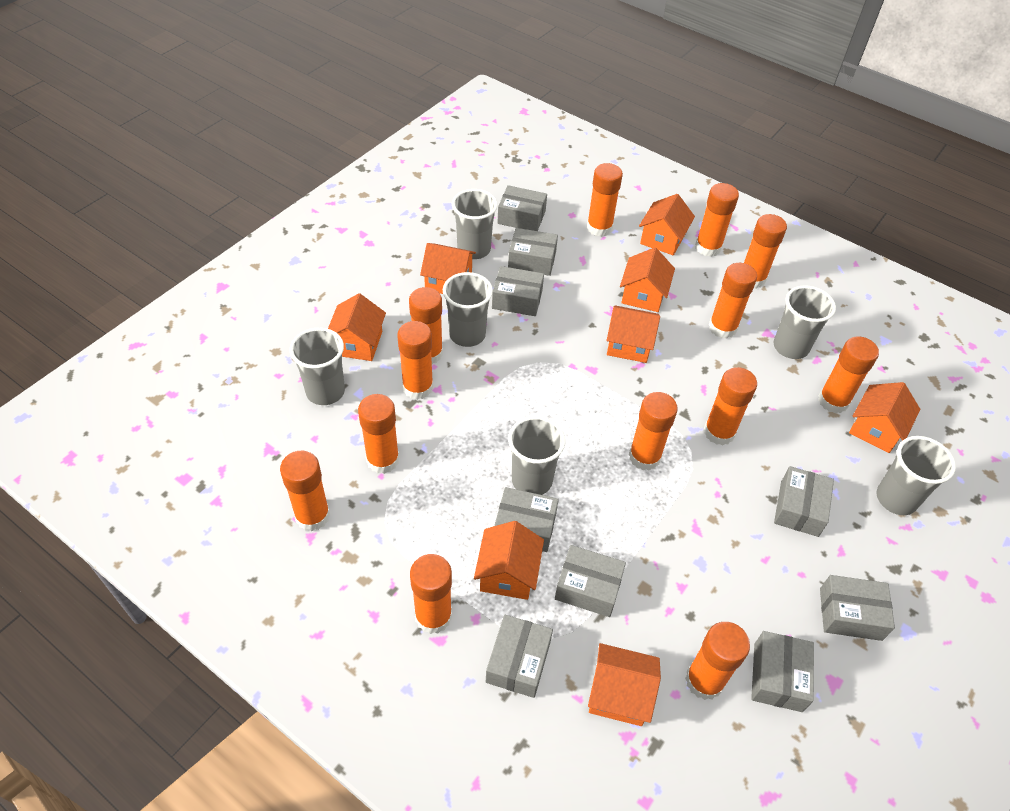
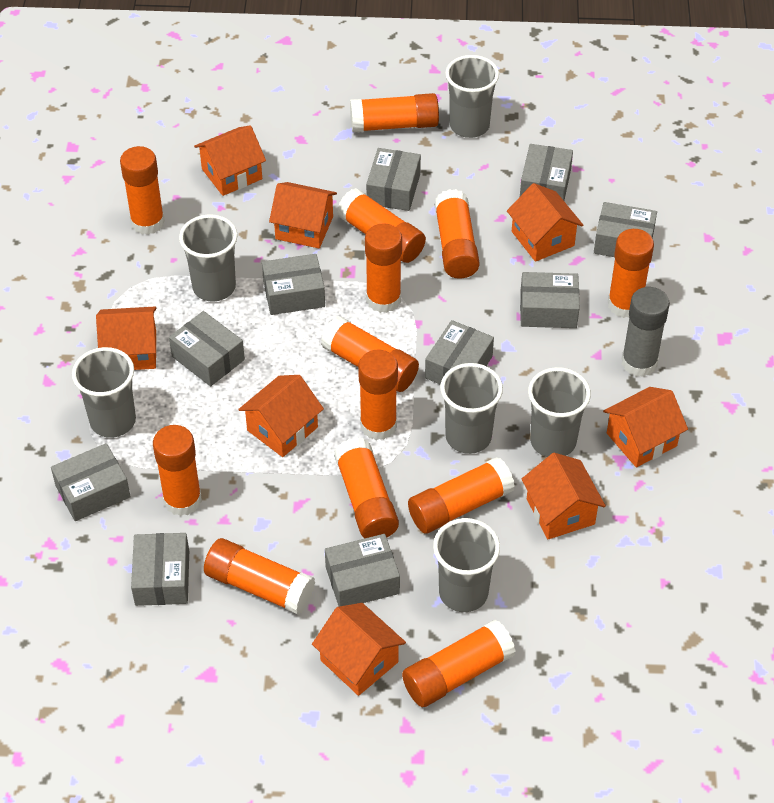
grey box: [486,615,553,698] [492,266,544,316] [494,487,559,552] [497,185,547,231] [508,228,558,276] [555,545,626,617] [751,631,814,712] [774,466,834,537] [820,575,895,641] = 9 -> [51,443,131,521] [131,533,189,606] [169,311,245,386] [262,254,325,315] [325,534,400,607] [366,148,421,211] [425,320,494,385] [520,144,573,200] [520,272,580,328] [594,202,657,257] = 10
grey glue stick: none = 0 -> [621,287,670,377] = 1

